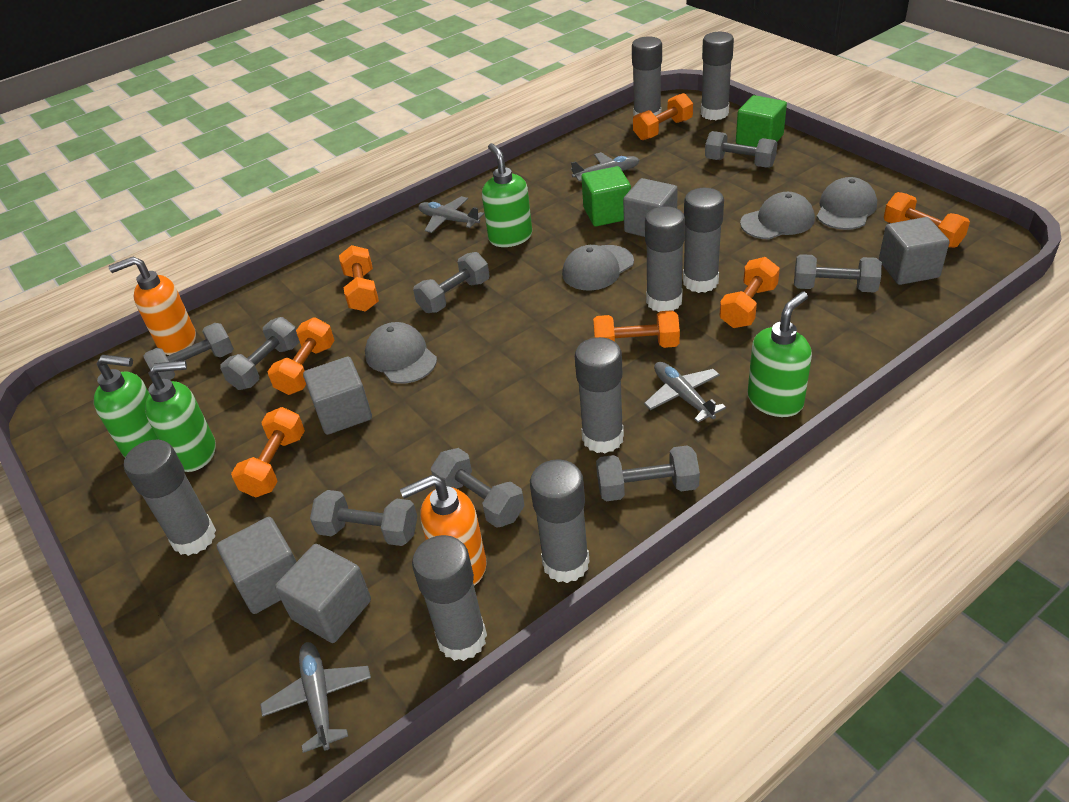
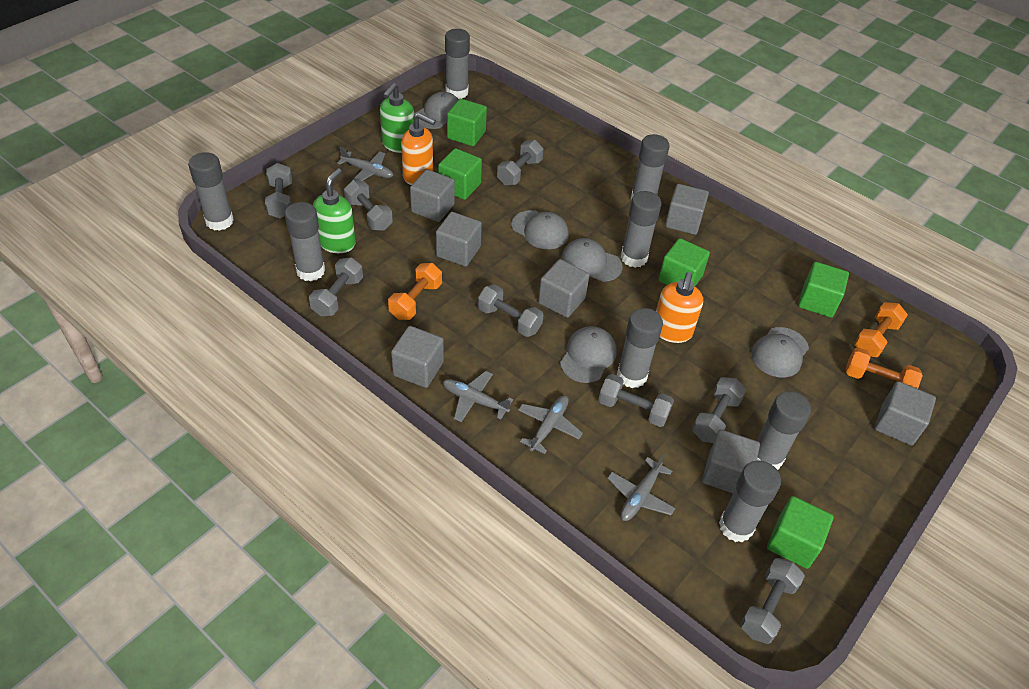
green cube: [581,166,631,227] [736,95,787,147] = 2 -> [438,148,482,200] [447,99,487,146] [658,238,710,286] [767,496,834,569] [798,262,849,317] = 5
green soap dispenser: [94,355,159,457] [145,361,216,472] [482,143,532,247] [748,291,812,417] = 4 -> [313,168,356,253] [380,83,414,153] = 2
grey cap: [365,322,437,384] [562,245,634,291] [740,192,815,239] [817,177,877,230] = 4 -> [414,92,459,129] [511,210,569,249] [560,326,617,383] [561,238,623,282] [751,327,809,377] = 5
grey cube: [217,517,296,614] [275,544,371,643] [303,357,372,435] [623,178,678,237] [879,217,950,285] = 5 -> [391,326,444,388] [410,169,455,222] [436,212,482,267] [538,259,589,318] [665,184,709,235] [702,430,760,493] [874,381,936,445] = 7
orange dumbbell: [231,407,305,498] [267,318,335,395] [339,245,379,312] [593,310,680,348] [633,93,693,140] [719,257,780,328] [884,192,970,248] = 7 -> [388,263,442,320] [846,347,923,389] [854,302,908,357] = 3

